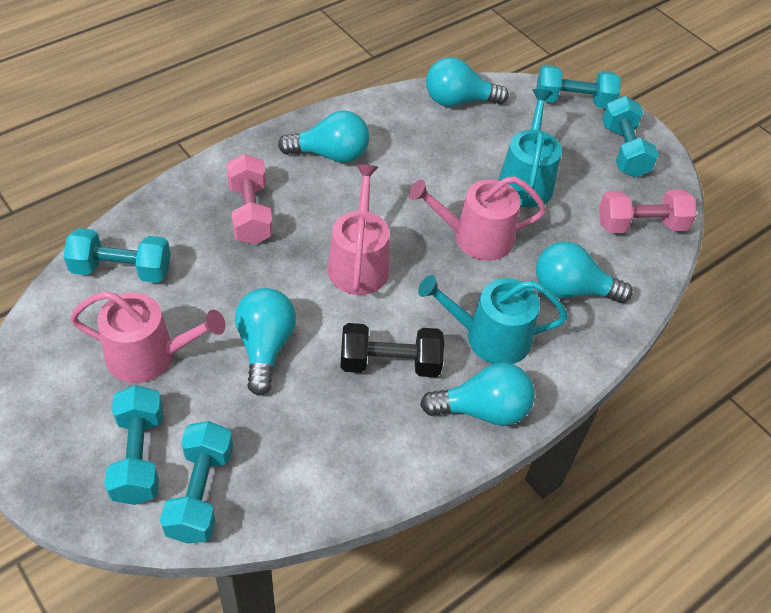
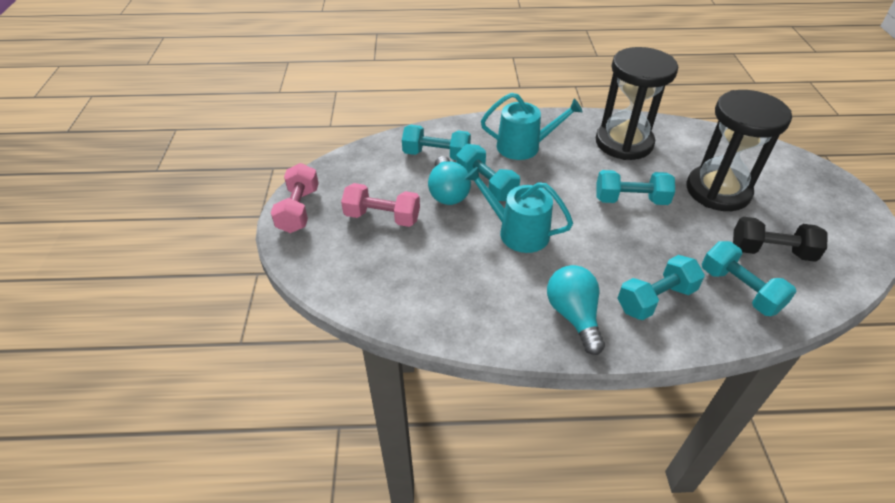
black hourglass: none = 0 -> [596,47,678,160] [687,90,792,211] = 2
pink watering can: [70,291,225,383] [328,165,390,295] [409,176,546,261] = 3 -> none = 0
turquoise light bulb: [235,288,296,396] [278,111,369,163] [420,363,534,426] [426,57,509,107] [536,241,633,303] = 5 -> [428,156,471,205] [547,265,605,355] = 2

